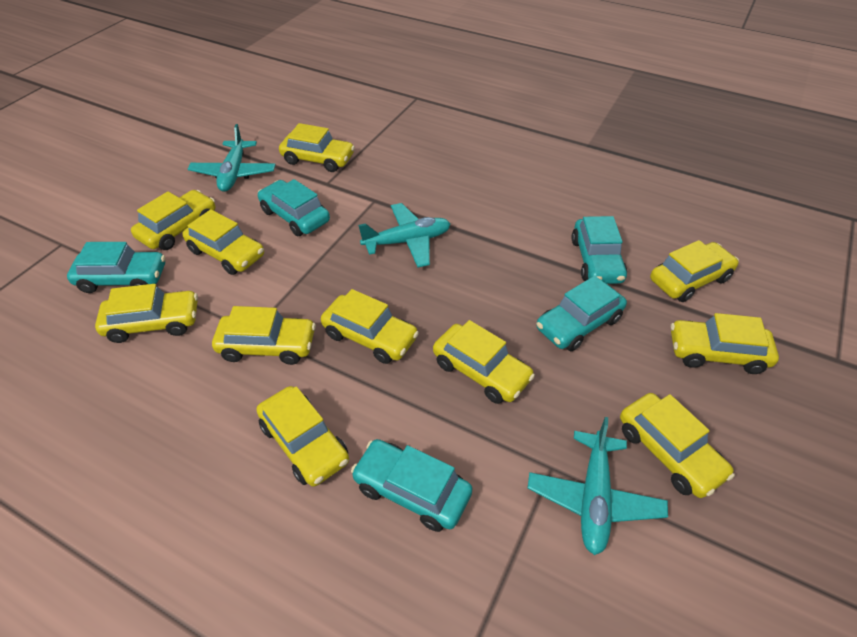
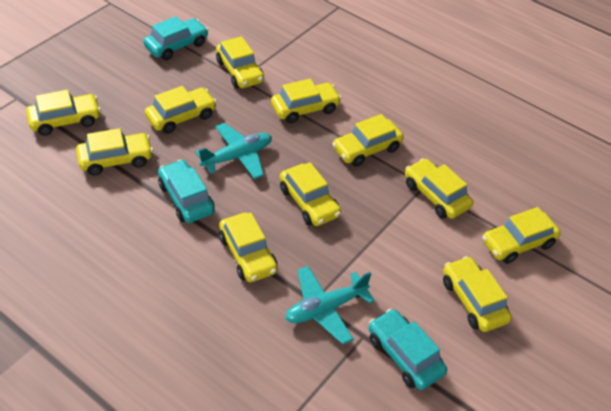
turquoise car: [67,242,165,293] [257,179,330,236] [351,439,473,532] [536,276,627,351] [571,216,627,284] = 5 -> [143,16,208,60] [158,159,215,223] [369,309,447,390] = 3
turquoise plane: [188,124,276,192] [358,203,451,267] [527,417,668,555] = 3 -> [196,123,272,179] [285,266,375,345] = 2

